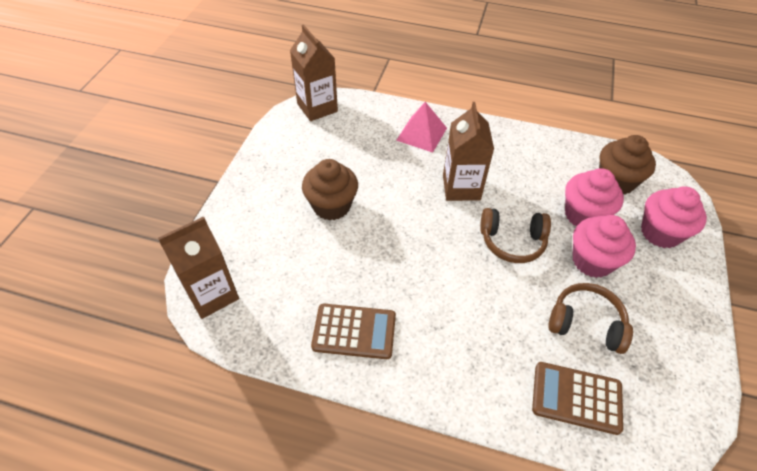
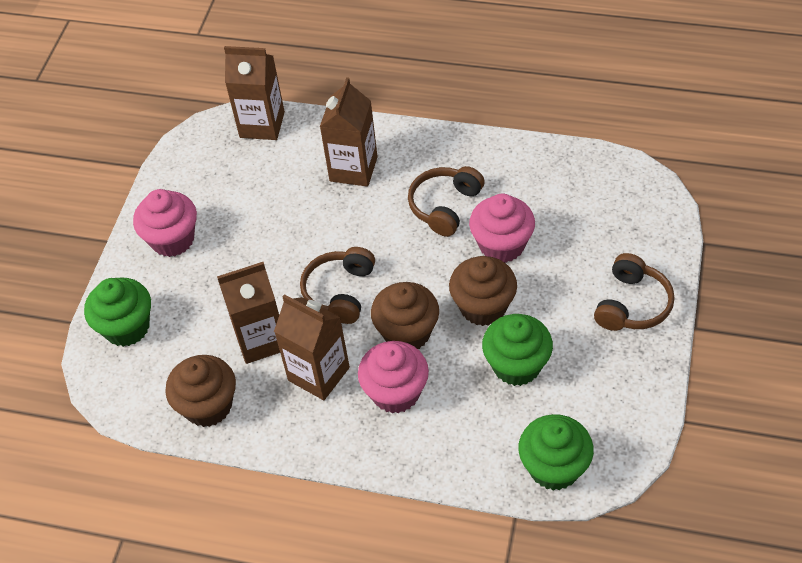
brown calculator: [311,304,396,359] [532,362,623,435] = 2 -> none = 0
brown carton: [158,216,239,319] [290,24,338,121] [443,102,494,201] = 3 -> [217,262,280,364] [224,46,285,140] [274,294,350,400] [320,77,378,187] = 4
brown cupcake: [302,159,358,221] [599,135,656,195] = 2 -> [165,355,236,427] [371,282,439,349] [449,256,517,326] = 3
brown headphones: [480,208,551,263] [548,283,633,354] = 2 -> [300,247,375,324] [408,166,485,237] [594,253,675,331] = 3
green cupcake: none = 0 -> [84,277,151,347] [482,314,553,386] [518,414,594,490] = 3
pink pyramid: [396,102,447,153] = 1 -> none = 0

